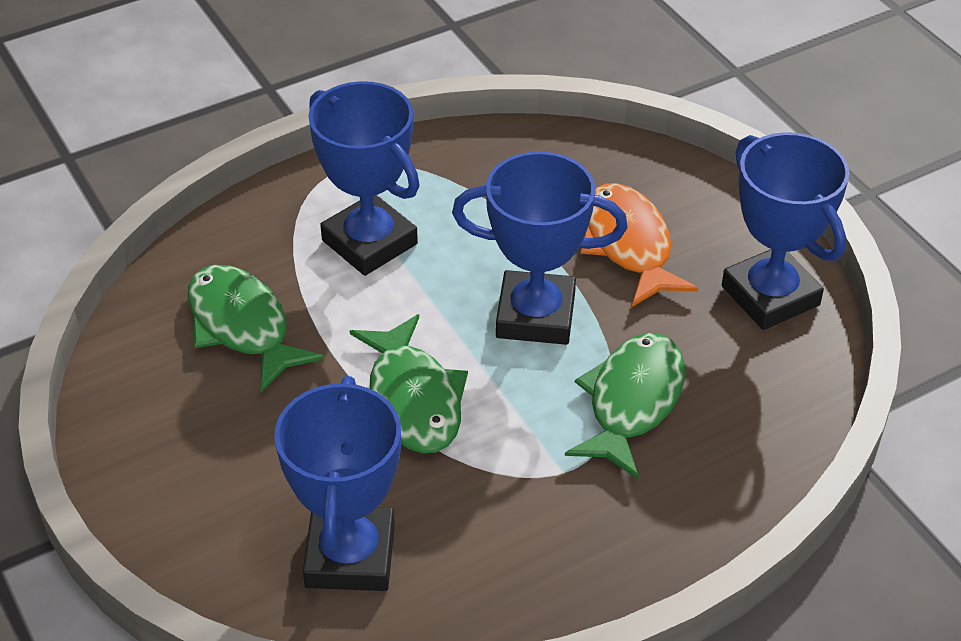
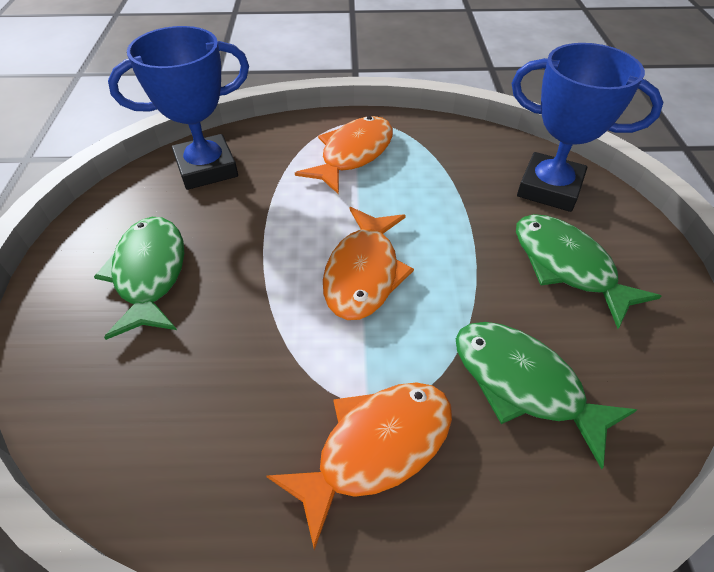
blue trophy: [275,376,401,591] [308,81,420,276] [452,152,628,345] [722,132,850,330] = 4 -> [108,26,249,190] [512,43,663,212] = 2
orange fish: [581,183,698,307] = 1 -> [267,383,452,550] [295,116,393,194] [323,207,414,320] = 3

